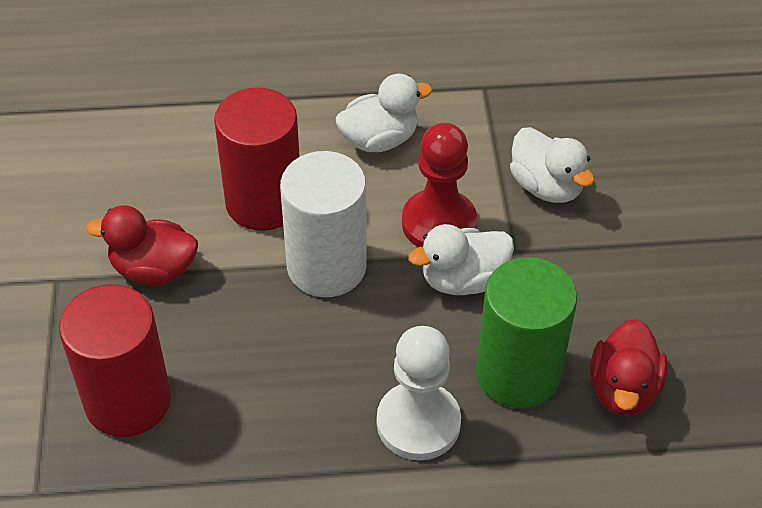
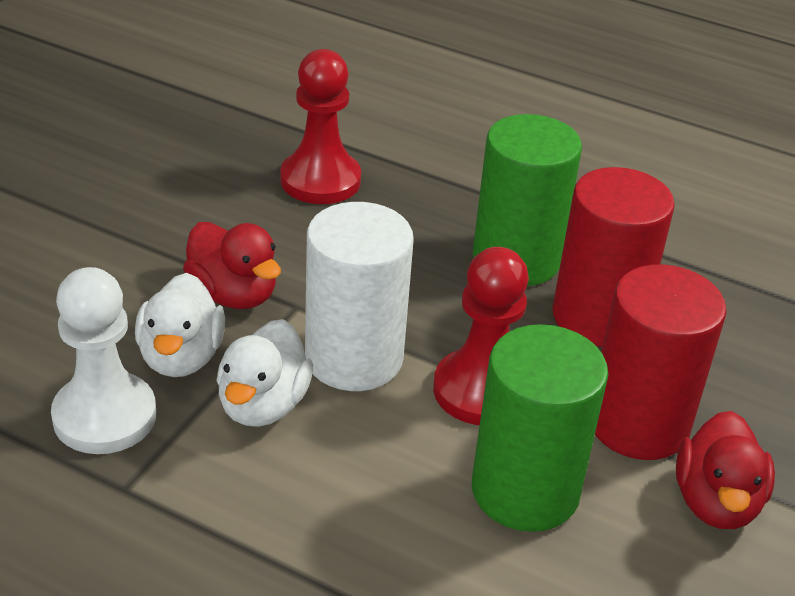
green cylinder: [476,257,577,408] = 1 -> [472,324,608,532] [473,114,582,286] = 2
red pawn: [402,123,477,247] = 1 -> [280,49,361,204] [433,247,529,425] = 2
white duck: [335,74,432,152] [408,224,514,295] [510,127,594,203] = 3 -> [135,273,225,377] [216,319,313,427] = 2

